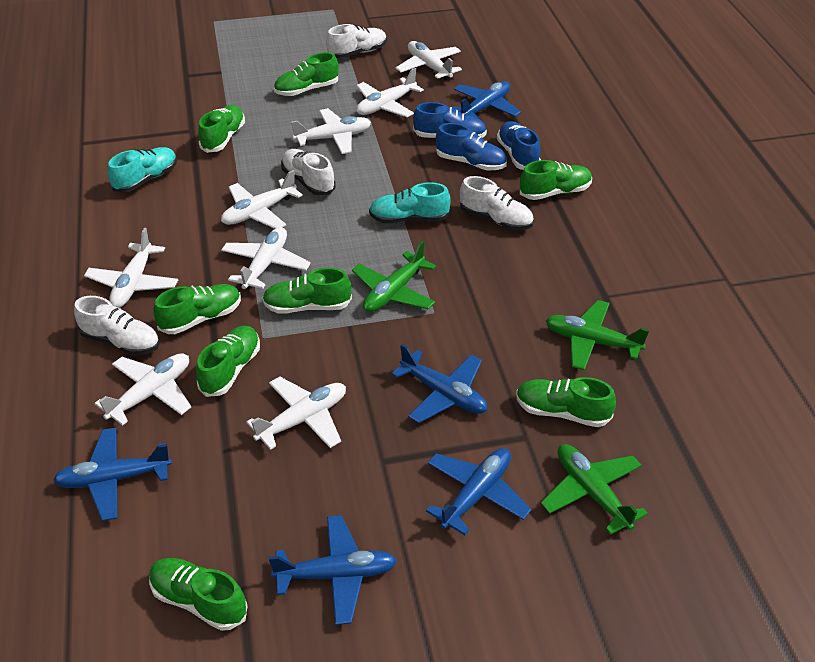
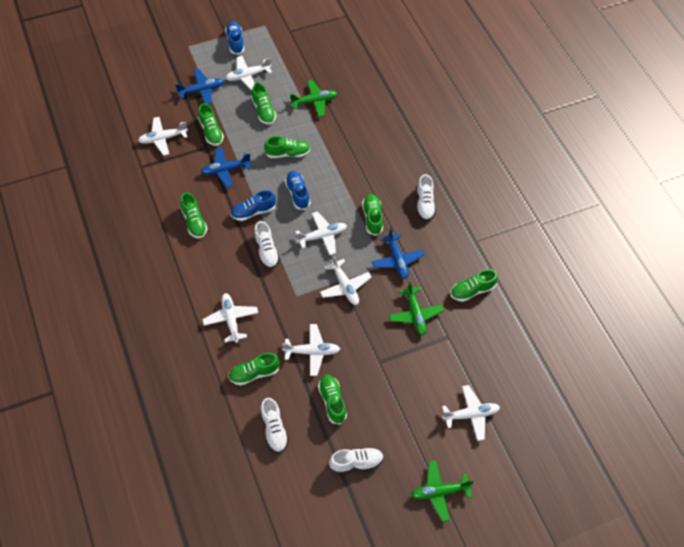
blue plane: [53,428,172,521] [269,515,397,625] [392,344,487,423] [426,448,532,535] [452,81,521,119] = 5 -> [175,69,224,105] [201,147,251,188] [372,228,424,279] = 3
turquoise shoe: [108,147,177,193] [369,182,451,223] = 2 -> none = 0
white plane: [84,228,178,308] [94,353,191,426] [221,170,303,229] [221,227,311,289] [246,377,346,450] [291,108,371,154] [356,68,424,117] [396,41,462,80] = 8 -> [138,117,188,156] [202,293,258,343] [226,56,272,91] [282,324,340,376] [295,211,347,255] [320,255,372,305] [442,385,500,441] = 7

